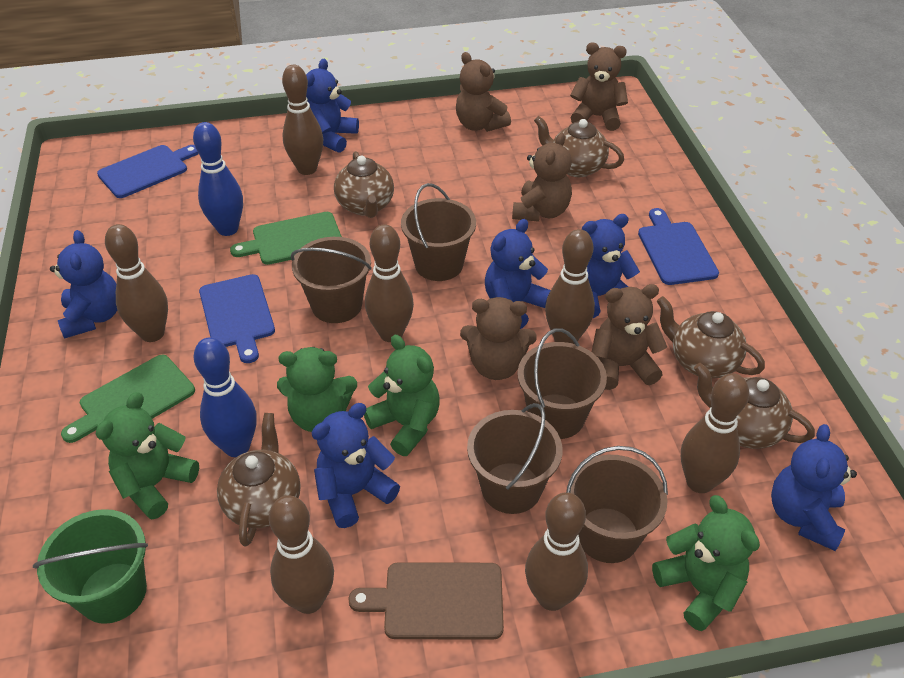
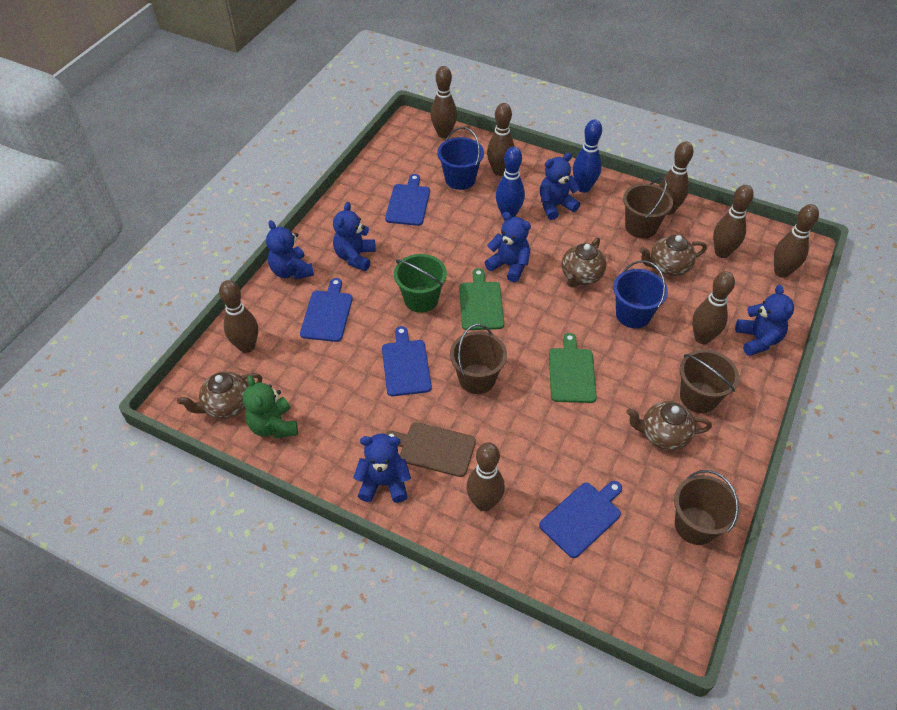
blue bucket: none = 0 -> [438,127,484,190] [613,260,668,328] = 2
blue cutting board: [97,145,199,198] [199,274,275,363] [638,208,719,285] = 3 -> [300,278,353,342] [382,326,432,396] [385,174,430,226] [539,481,622,558] = 4
brown bowling pin: [105,224,168,342] [269,495,334,614] [282,65,323,175] [365,224,414,342] [525,492,588,611] [545,229,595,344] [681,373,749,493] = 7 -> [219,280,258,353] [431,66,457,138] [466,442,505,511] [487,103,514,176] [659,141,694,215] [692,271,735,344] [713,185,754,258] [774,204,819,278] = 8
brown bucket: [291,237,372,323] [401,183,476,281] [467,403,563,514] [518,328,607,439] [566,446,668,563] = 5 -> [450,324,507,394] [623,178,673,239] [674,470,741,545] [680,349,739,413] = 4
brown teapot: [217,413,301,546] [334,151,394,218] [534,116,624,177] [657,296,765,379] [694,363,815,449] = 5 -> [177,371,262,419] [562,238,606,287] [626,401,712,450] [639,235,707,276] = 4
brown teddy bear: [456,52,511,132] [460,297,537,380] [512,133,572,222] [570,43,628,131] [592,284,667,390] = 5 -> none = 0
green teddy bear: [96,392,199,520] [277,347,357,432] [364,335,440,456] [652,495,760,631] = 4 -> [243,375,298,438] = 1

